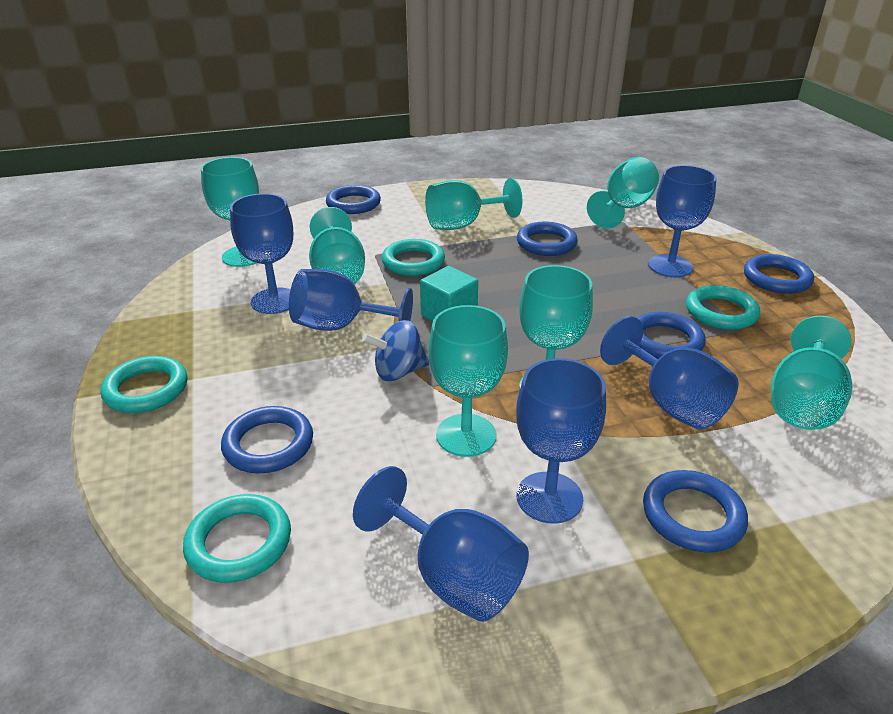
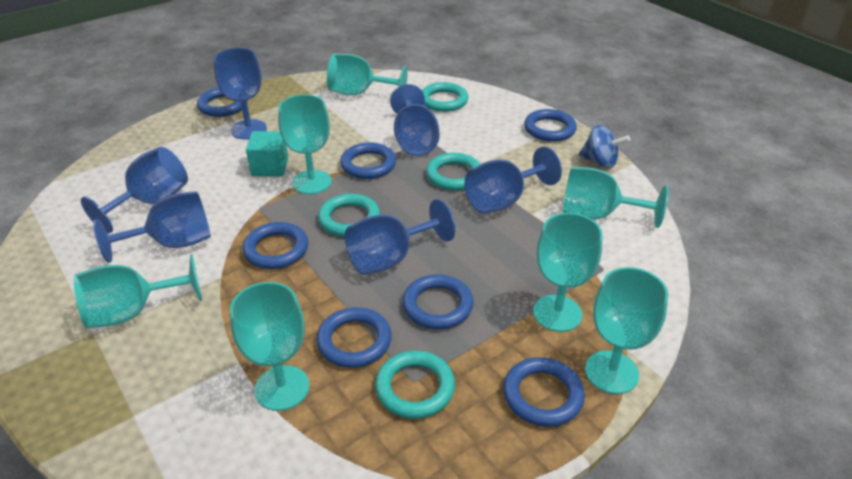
blue ring: [221,406,313,473] [326,185,381,214] [517,222,578,256] [637,312,706,359] [643,470,748,553] [744,254,814,294] = 6 -> [197,87,248,117] [242,222,308,269] [316,307,392,368] [340,143,396,179] [402,274,474,329] [503,357,585,427] [524,109,577,142] = 7

